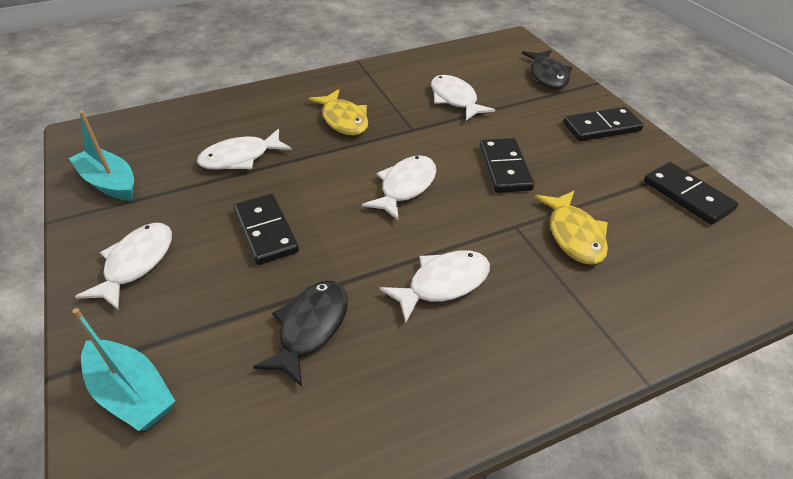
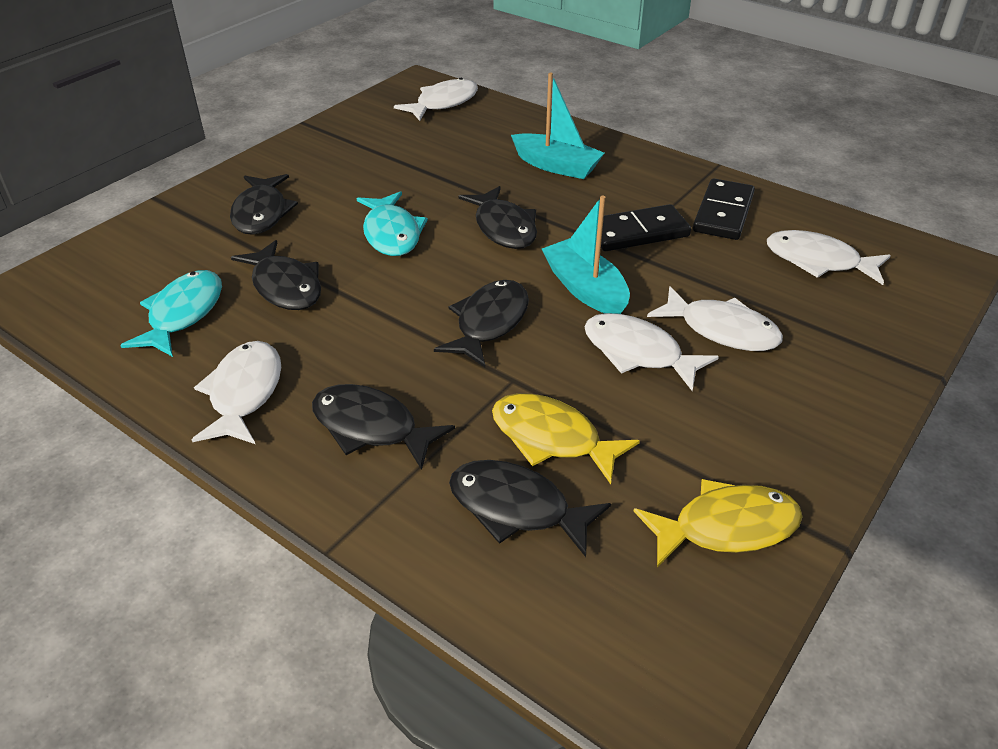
black domino: [233,194,299,265] [480,138,534,193] [563,107,644,141] [644,162,738,225] = 4 -> [601,204,691,251] [693,178,755,240] = 2
black fish: [253,281,348,387] [522,50,572,89] = 2 -> [230,174,298,235] [231,240,321,310] [312,384,455,470] [434,280,529,367] [449,460,611,557] [458,186,537,249] = 6
turquoise fish: none = 0 -> [120,270,222,357] [356,191,428,256] = 2

